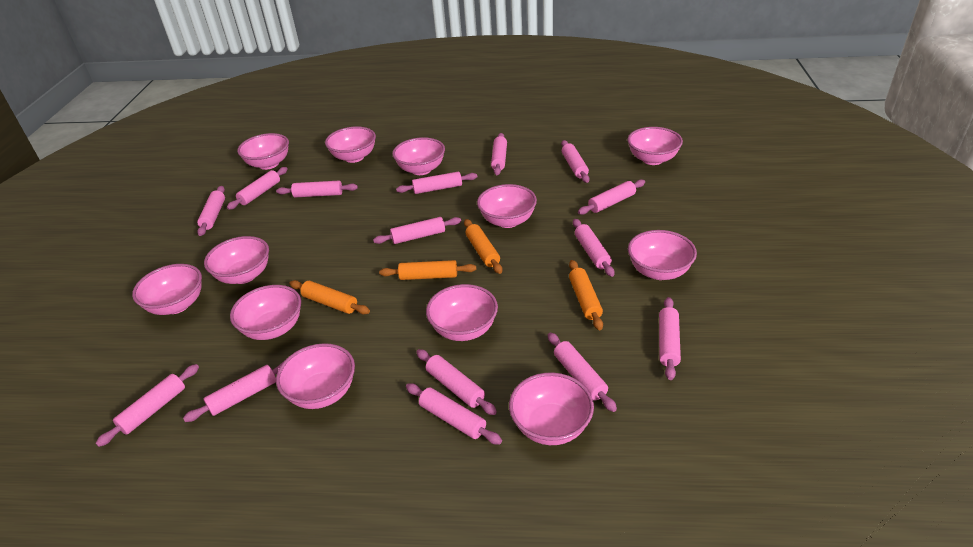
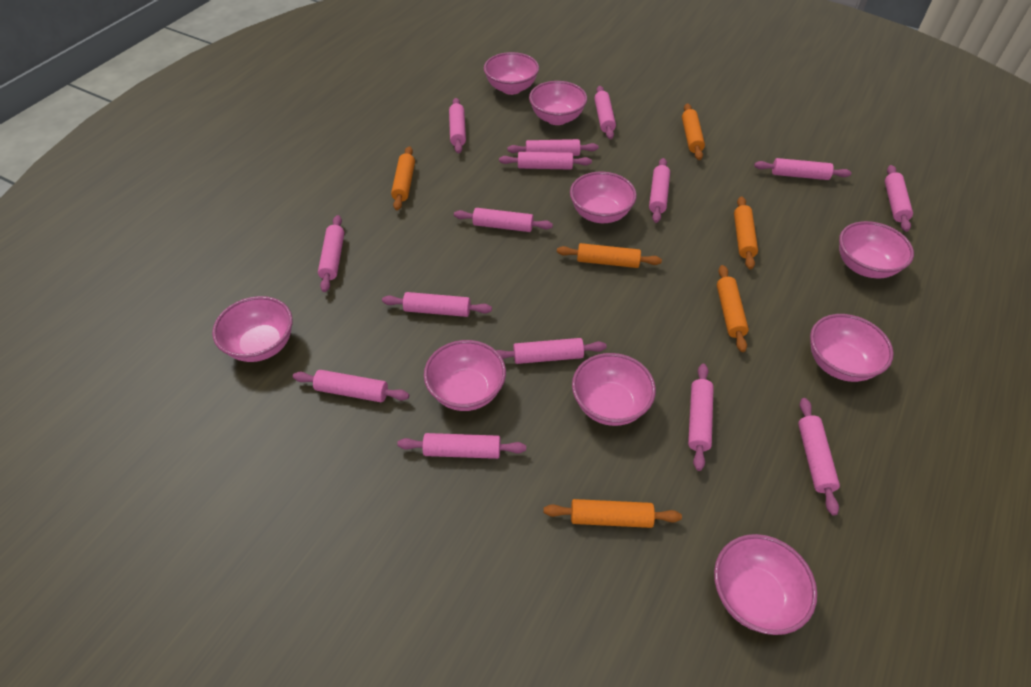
orange rolling pin: [289,280,370,314] [379,260,476,280] [464,219,502,274] [569,260,603,330] = 4 -> [391,146,415,210] [544,499,682,528] [557,243,662,268] [682,103,705,160] [717,265,749,352] [734,196,758,269] = 6
pink bowl: [132,264,202,315] [204,236,269,284] [230,285,301,340] [237,133,289,170] [276,343,355,409] [325,126,376,163] [392,137,445,175] [426,284,498,341] [477,184,537,228] [509,373,594,445] [628,127,683,165] [628,230,697,280] = 12 -> [212,296,293,362] [424,340,506,411] [484,52,539,95] [529,81,587,125] [570,172,637,223] [572,353,656,426] [714,534,817,635] [810,314,894,382] [839,221,914,279] = 9

